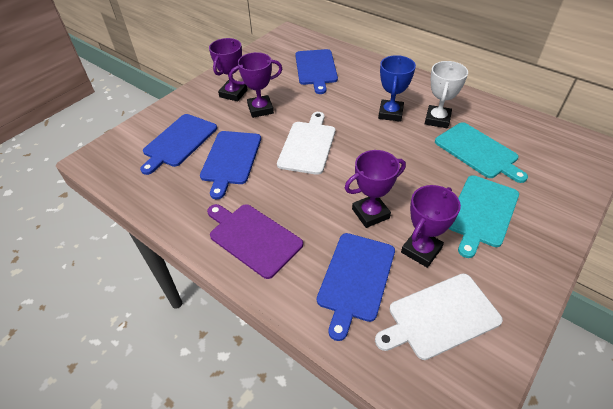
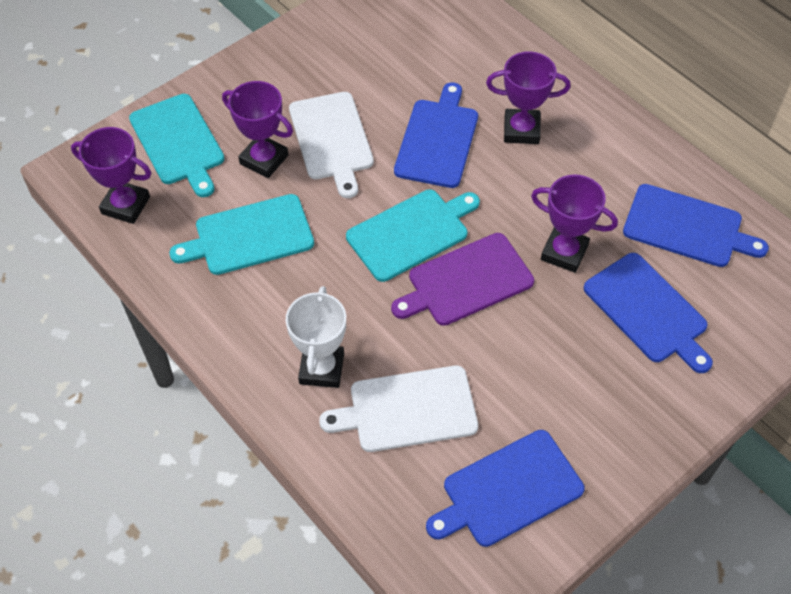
blue trophy: [378,55,416,122] = 1 -> none = 0
turquoise cutting board: [435,122,528,183] [449,175,519,258] = 2 -> [129,94,225,197] [169,194,314,275] [346,189,480,282] = 3

